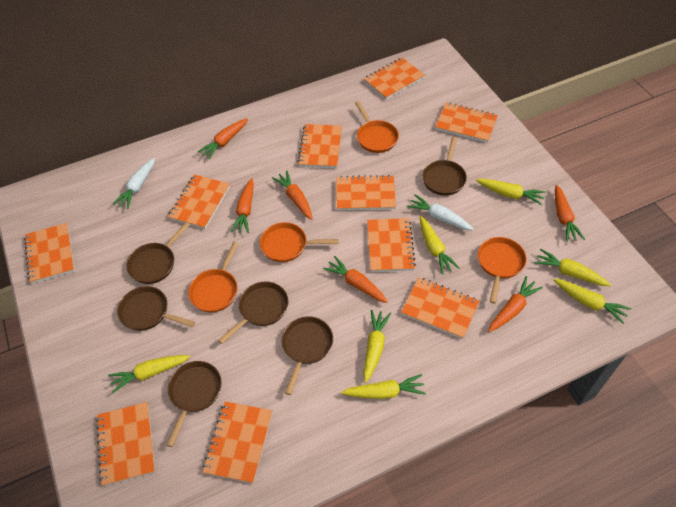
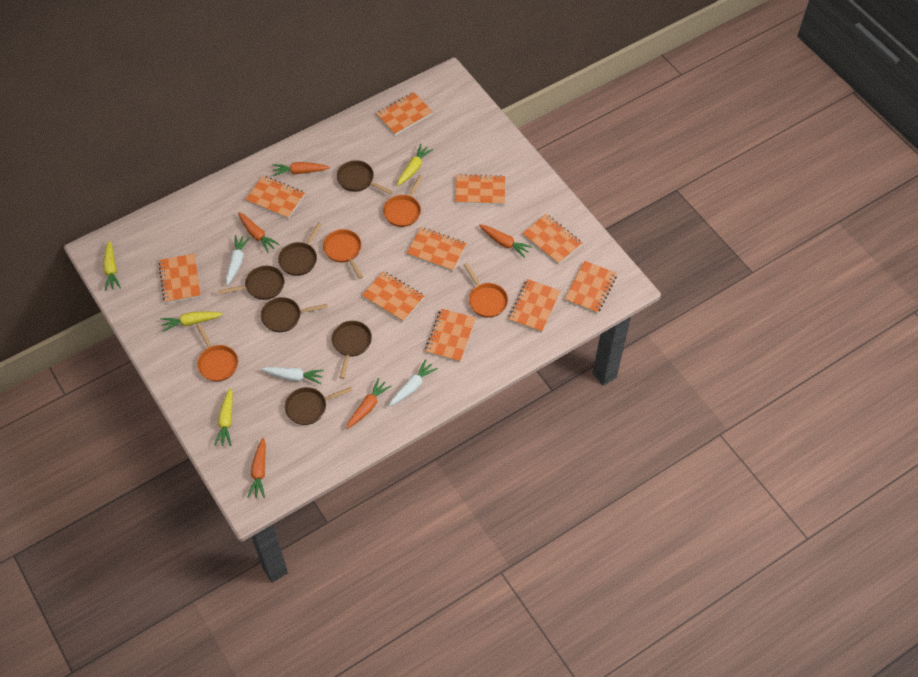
orange carrot: [197,118,248,160] [230,178,254,233] [272,170,313,220] [323,256,388,303] [488,276,543,332] [555,185,585,242] = 6 -> [238,212,280,253] [247,438,266,498] [272,162,330,176] [346,378,392,429] [479,224,532,258] = 5
white carrot: [113,158,155,209] [407,194,474,230] = 2 -> [226,235,250,285] [261,367,324,384] [389,359,438,406] = 3
yellow carrot: [108,355,190,393] [341,374,426,399] [363,310,391,383] [420,216,459,275] [476,179,546,205] [534,249,611,286] [554,279,631,324] = 7 -> [103,240,121,291] [161,311,223,332] [214,388,233,446] [397,144,433,186] = 4

